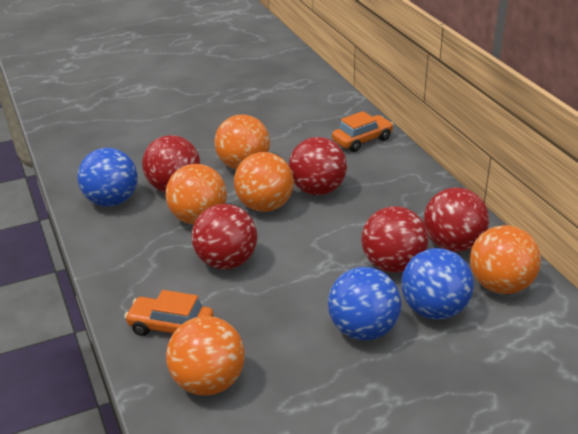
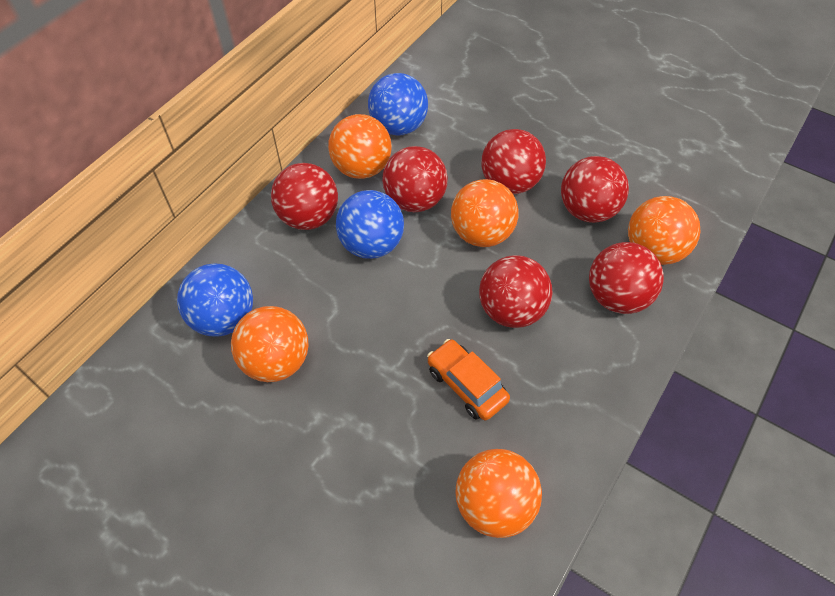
orange car: [124,290,214,336] [332,111,394,152] = 2 -> [427,339,510,420] = 1
red ball: [142,135,200,192] [192,204,257,270] [289,137,347,195] [361,206,428,273] [424,187,489,252] = 5 -> [271,163,338,230] [382,146,448,212] [479,255,553,328] [481,129,546,194] [561,156,629,223] [589,242,664,314] = 6

